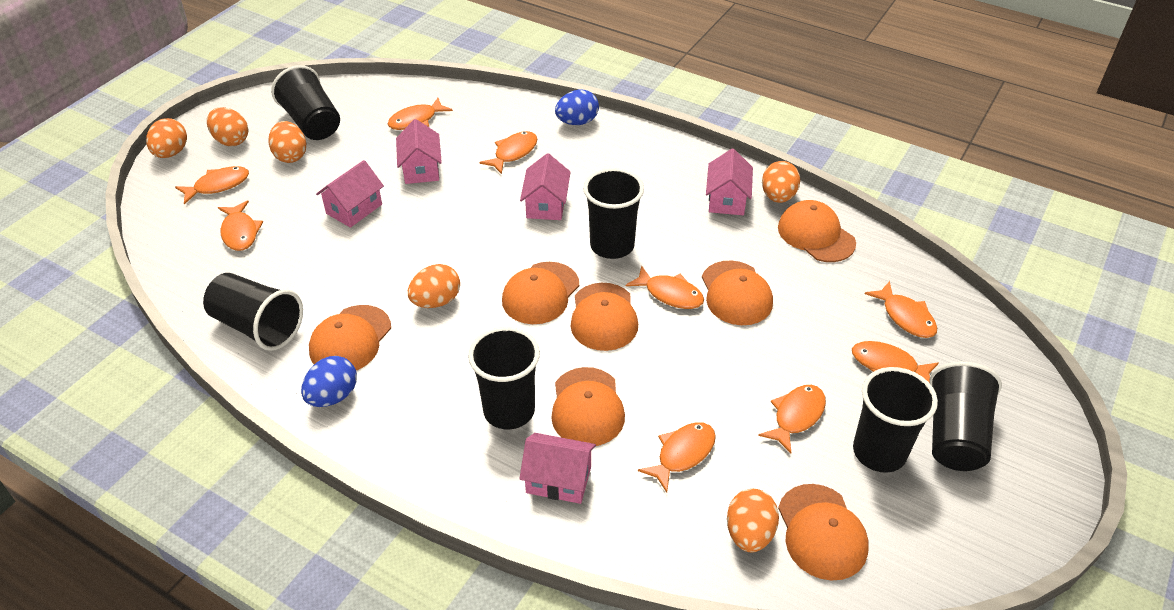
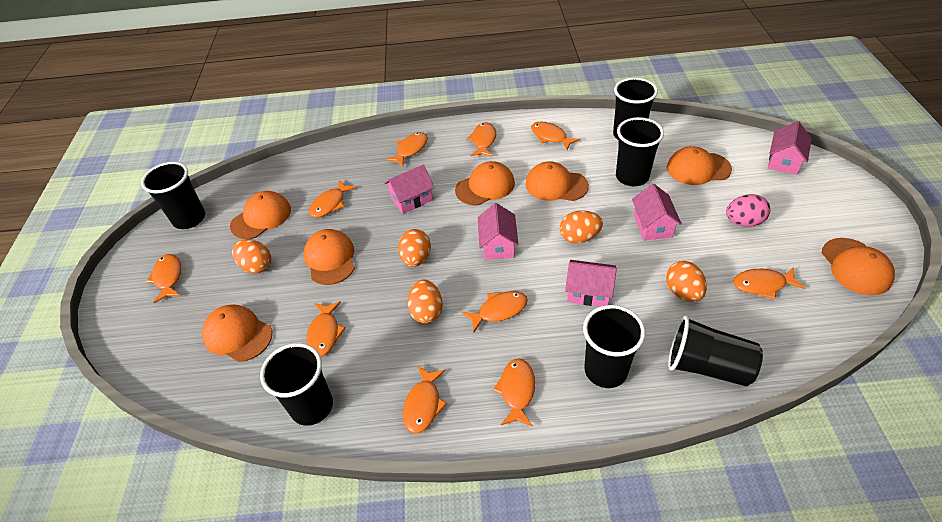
blue egg: [301,356,357,407] [555,89,599,125] = 2 -> none = 0
orange egg: [146,118,187,158] [207,107,248,146] [268,121,306,163] [408,264,460,308] [727,489,779,552] [762,161,800,203] = 6 -> [232,239,271,274] [398,229,431,267] [407,279,443,323] [560,210,603,243] [666,261,707,302] = 5
orange fish: [175,166,249,204] [218,201,263,251] [388,98,453,130] [479,131,537,174] [626,265,704,309] [638,422,716,492] [758,385,826,454] [852,341,939,382] [865,281,937,338] = 9 -> [146,254,181,303] [306,301,346,357] [309,180,357,218] [386,132,428,167] [403,366,447,434] [462,291,528,333] [467,122,496,157] [493,358,535,427] [531,121,580,150] [733,267,805,299] = 10
pink egg: none = 0 -> [726,194,771,227] = 1

